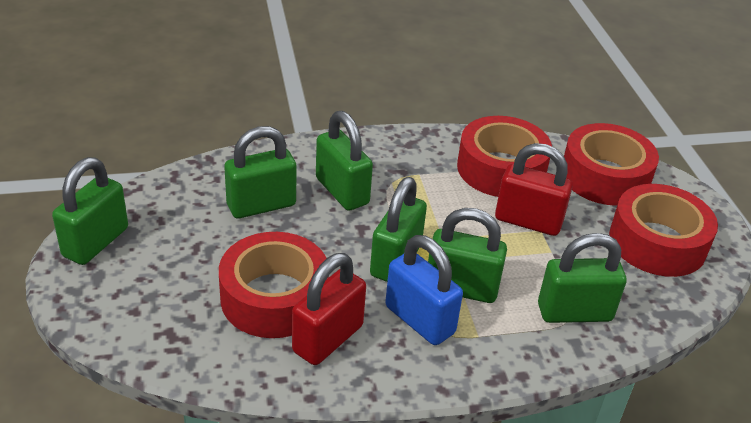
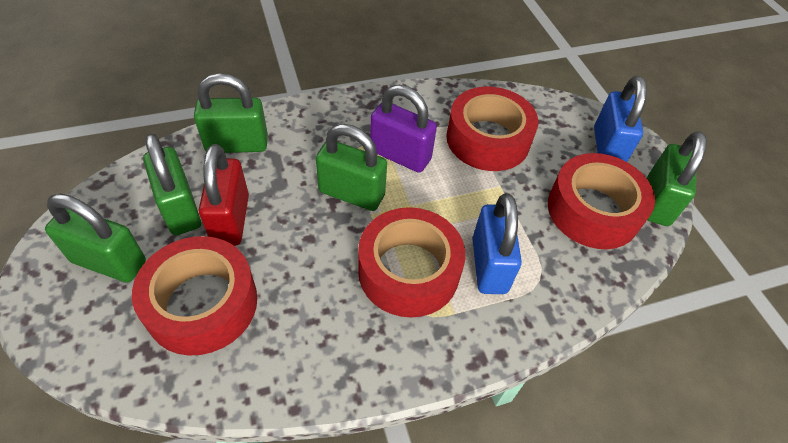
blue padlock: [385,235,463,345] = 1 -> [472,193,522,294] [594,76,647,162] = 2
green padlock: [52,157,128,265] [224,126,297,219] [316,111,373,211] [370,177,427,282] [428,208,507,303] [538,233,626,323] = 6 -> [45,193,146,283] [143,133,201,235] [194,73,268,153] [316,124,387,211] [647,131,707,226] = 5
purple padlock: none = 0 -> [370,85,437,173] = 1
red padlock: [292,253,366,365] [495,143,573,236] = 2 -> [199,144,249,246] = 1

